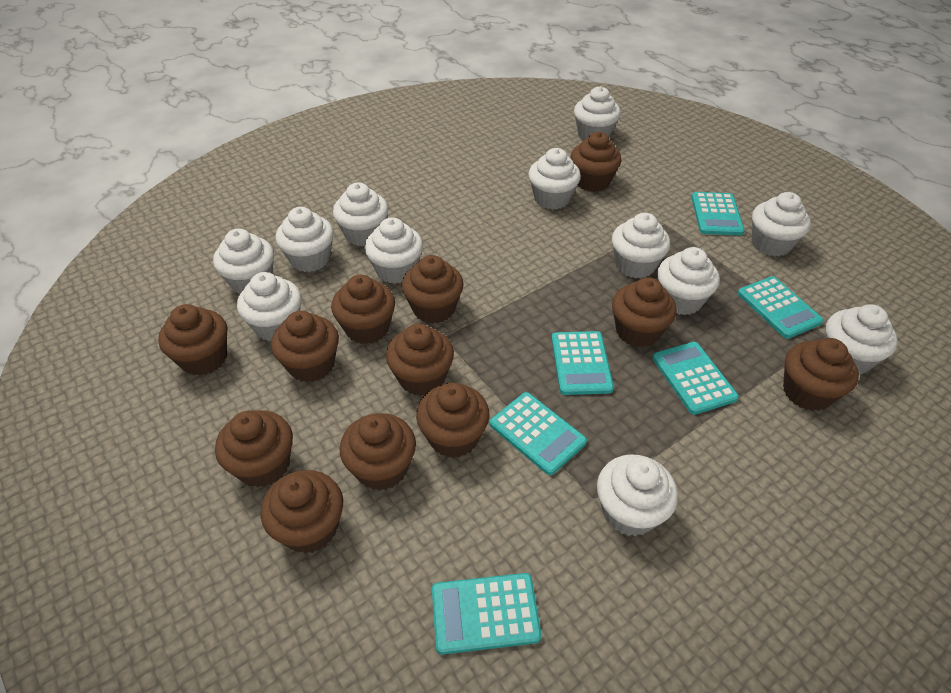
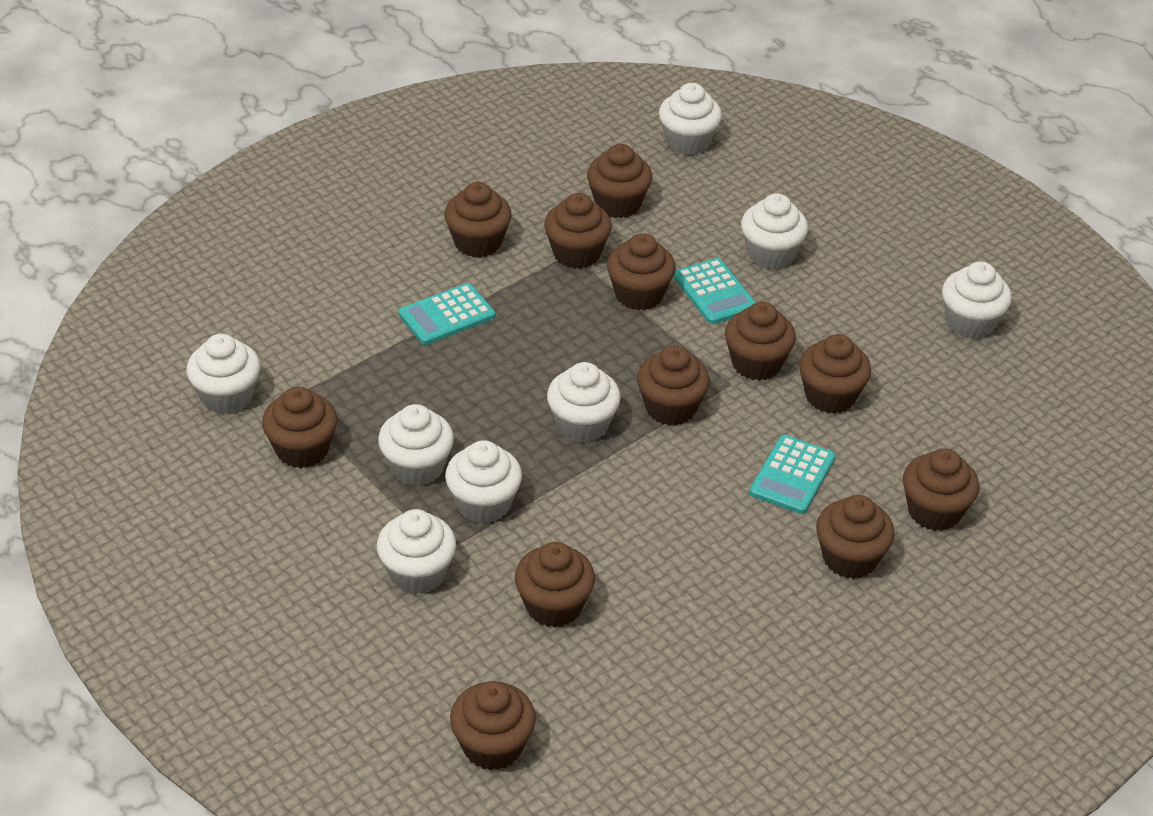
turquoise calculator: [432,573,541,654] [490,392,587,475] [551,331,614,395] [652,342,739,415] [691,192,745,235] [738,276,823,339] = 6 -> [398,283,495,345] [673,258,756,324] [749,435,835,514] = 3
white cupcake: [213,229,274,294] [237,272,302,341] [276,207,334,272] [333,182,388,246] [365,217,423,284] [528,148,581,210] [574,86,621,140] [597,454,678,536] [612,213,670,278] [657,247,720,315] [752,192,811,257] [825,304,898,375] = 12 -> [186,334,260,414] [377,509,456,594] [378,404,454,486] [445,440,522,524] [547,362,621,443] [659,83,722,155] [741,193,808,269] [942,261,1012,339] = 8

